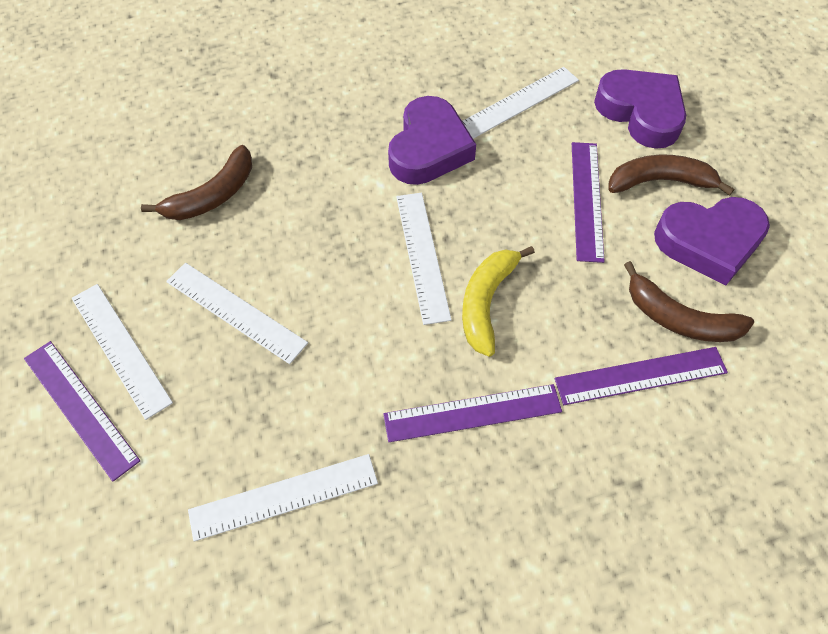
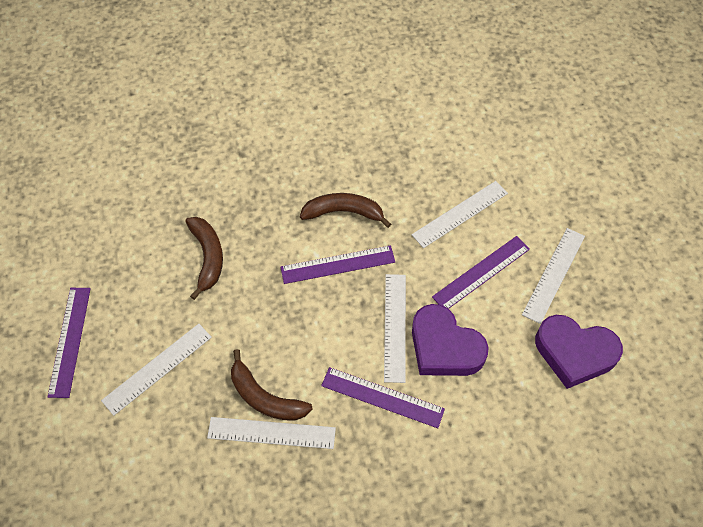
purple heart: [388,96,476,185] [594,69,686,149] [654,197,770,286] = 3 -> [412,304,489,376] [535,315,623,389] = 2
yellow banana: [462,246,535,357] = 1 -> none = 0

